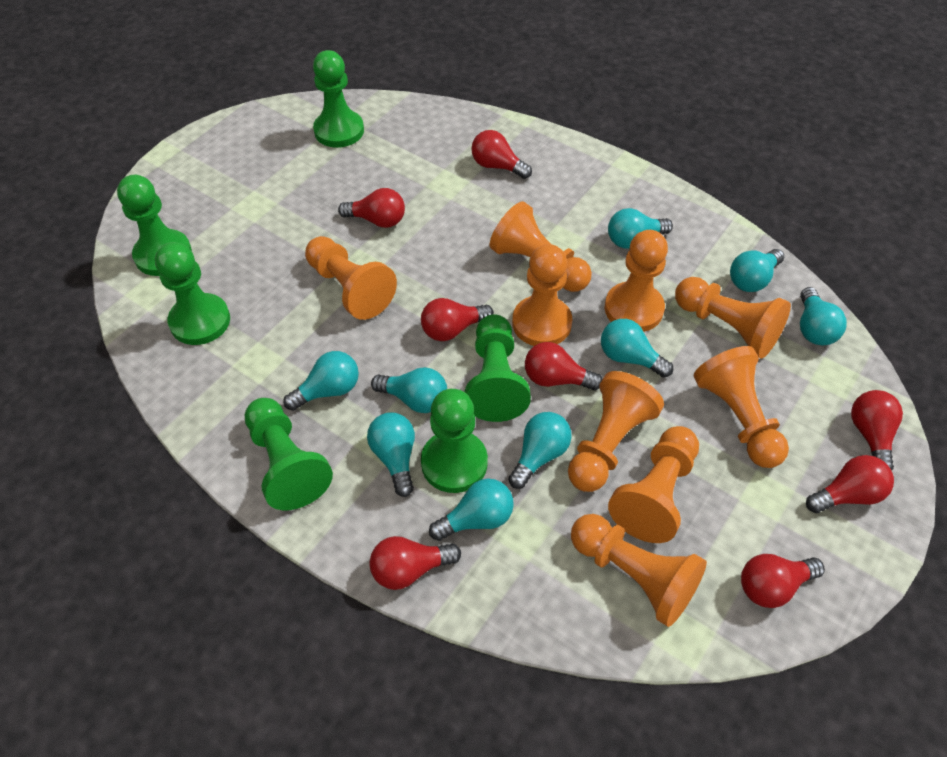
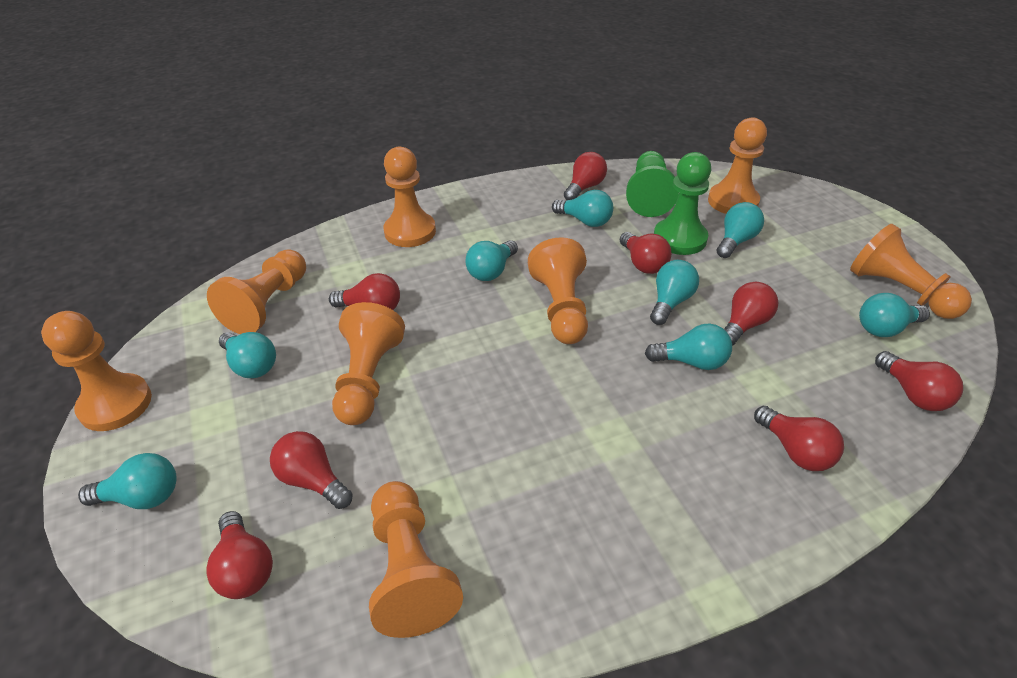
green pawn: [117,175,192,276] [155,242,230,345] [245,398,333,510] [313,50,364,148] [421,389,488,493] [465,314,531,422] = 6 -> [626,151,679,217] [654,152,711,255] = 2
orange pawn: [305,236,397,320] [490,201,592,292] [512,244,572,346] [568,371,664,492] [571,514,707,627] [605,230,668,332] [608,426,699,543] [675,277,791,359] [694,346,789,468] = 9 -> [41,311,152,431] [207,249,306,334] [332,302,405,425] [369,481,463,638] [384,147,436,247] [528,237,588,344] [708,117,767,214] [850,224,972,319] = 8
turquoise light bulb: [283,351,359,411] [367,413,415,497] [371,367,447,413] [429,479,514,541] [508,412,572,489] [601,319,673,377] [608,208,673,249] [730,249,784,292] [800,287,847,345] = 9 -> [78,453,177,509] [219,332,276,378] [466,240,518,281] [552,190,613,227] [645,323,732,370] [650,260,699,325] [717,202,764,258] [859,293,930,337] = 8

